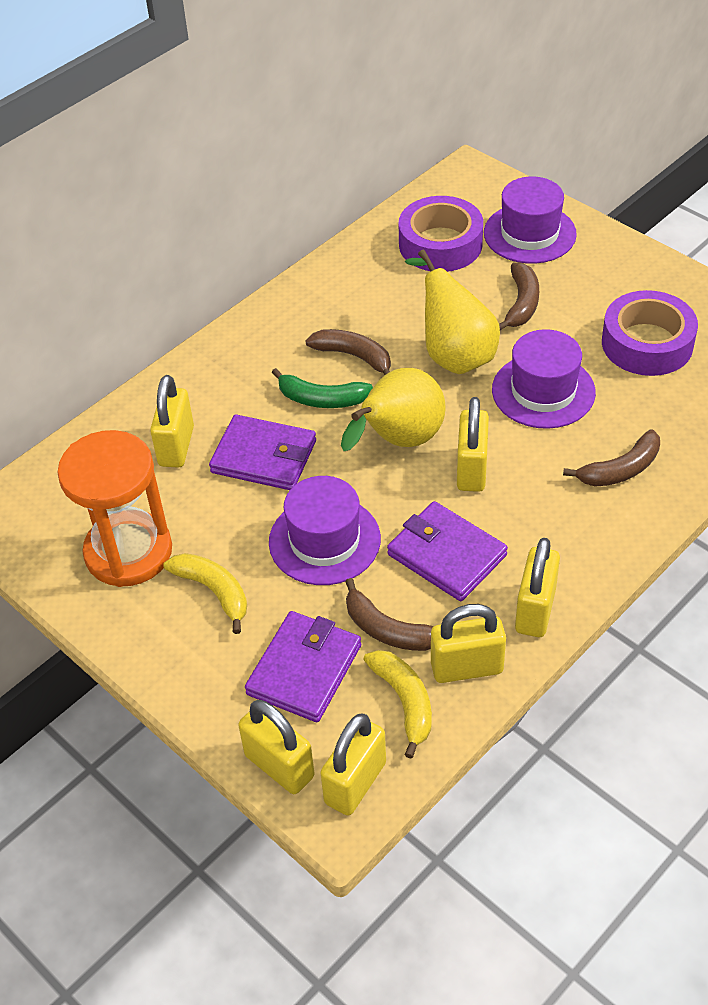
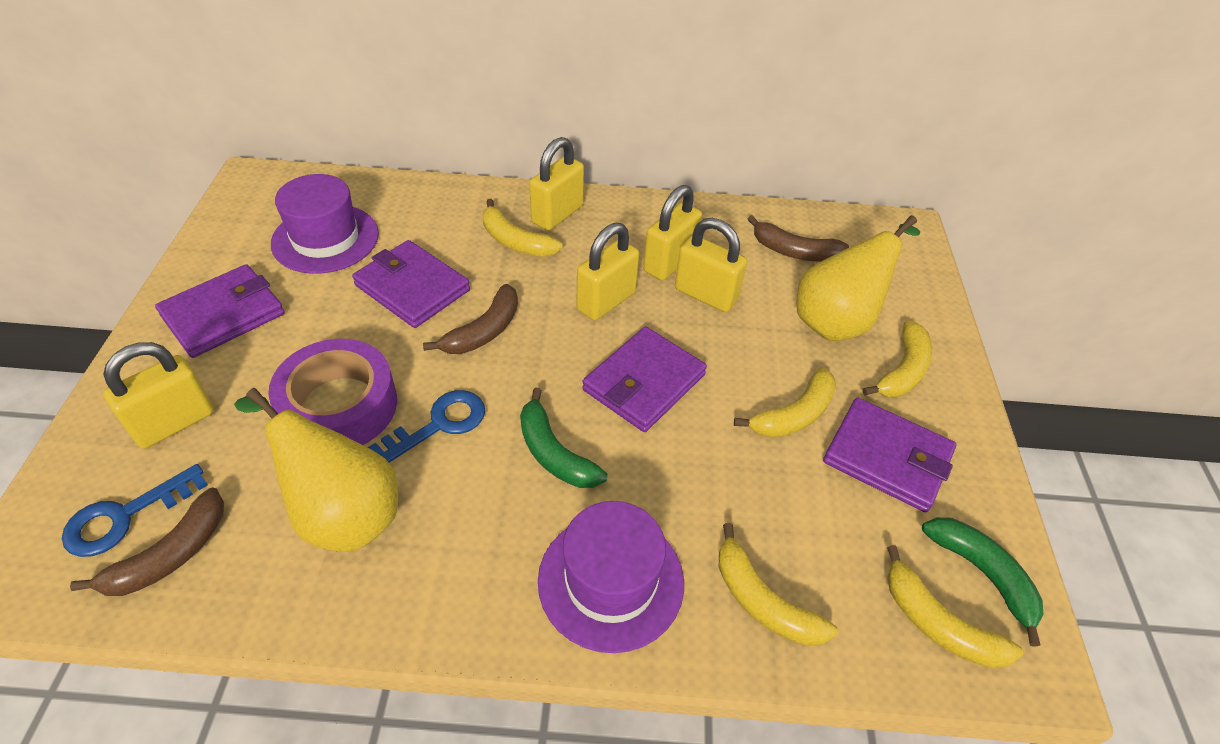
blue key: none = 0 -> [62,464,208,557] [368,390,485,463] = 2
brown banana: [305,329,391,375] [345,578,434,651] [499,262,539,330] [563,430,660,487] = 4 -> [70,488,224,596] [423,284,518,354] [748,215,849,262] = 3
green banana: [272,368,373,408] = 1 -> [520,388,608,488] [922,517,1043,647] = 2
orange hourglass: [57,430,172,587] = 1 -> none = 0
purple hat: [269,476,381,585] [484,177,577,264] [492,329,596,429] = 3 -> [271,174,379,274] [538,501,684,653] = 2
purple tape: [399,196,483,272] [602,290,698,376] = 2 -> [268,339,397,445] = 1
purple wallet: [209,414,316,490] [245,611,361,722] [387,501,508,601] = 3 -> [155,264,285,358] [352,240,470,328] [582,327,707,432] [823,398,956,512] = 4
yellow banana: [163,553,247,634] [363,650,432,759] = 2 -> [483,199,563,257] [719,523,838,646] [734,367,836,438] [862,320,932,397] [887,545,1023,668] = 5
yellow padlock: [150,375,194,468] [238,700,315,794] [320,714,386,816] [431,604,506,683] [457,397,489,492] [515,538,560,637] = 6 -> [103,342,214,449] [529,137,584,231] [576,223,639,321] [643,185,702,281] [675,218,747,312] = 5

